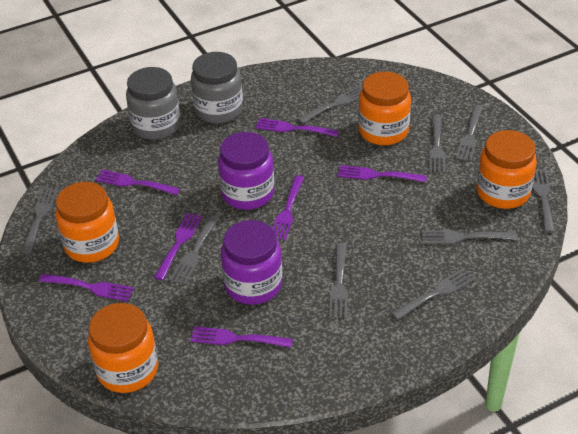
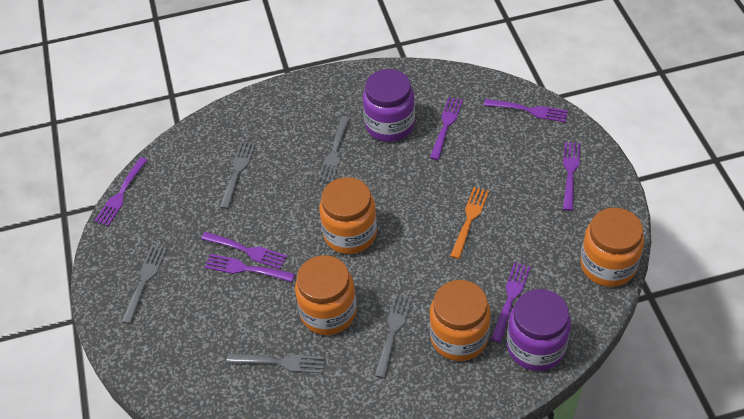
grey fork: [22,188,58,253] [169,215,219,285] [298,86,362,124] [329,243,348,319] [391,268,476,320] [422,230,517,244] [429,115,445,173] [455,105,483,161] [533,169,555,233] = 9 -> [121,246,167,324] [220,141,256,209] [226,353,325,374] [318,116,350,182] [375,294,412,378] = 5
grey jar: [126,67,181,140] [191,52,243,123] = 2 -> none = 0
orange fork: none = 0 -> [450,187,489,259] = 1

